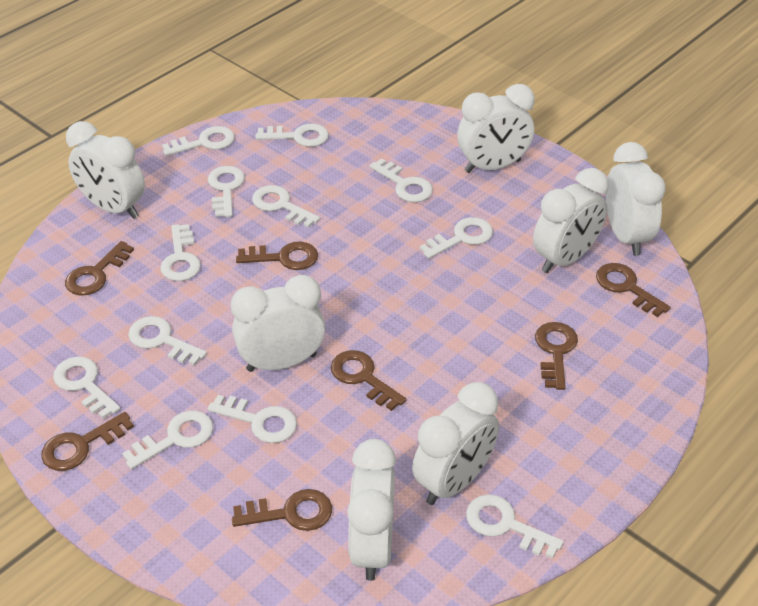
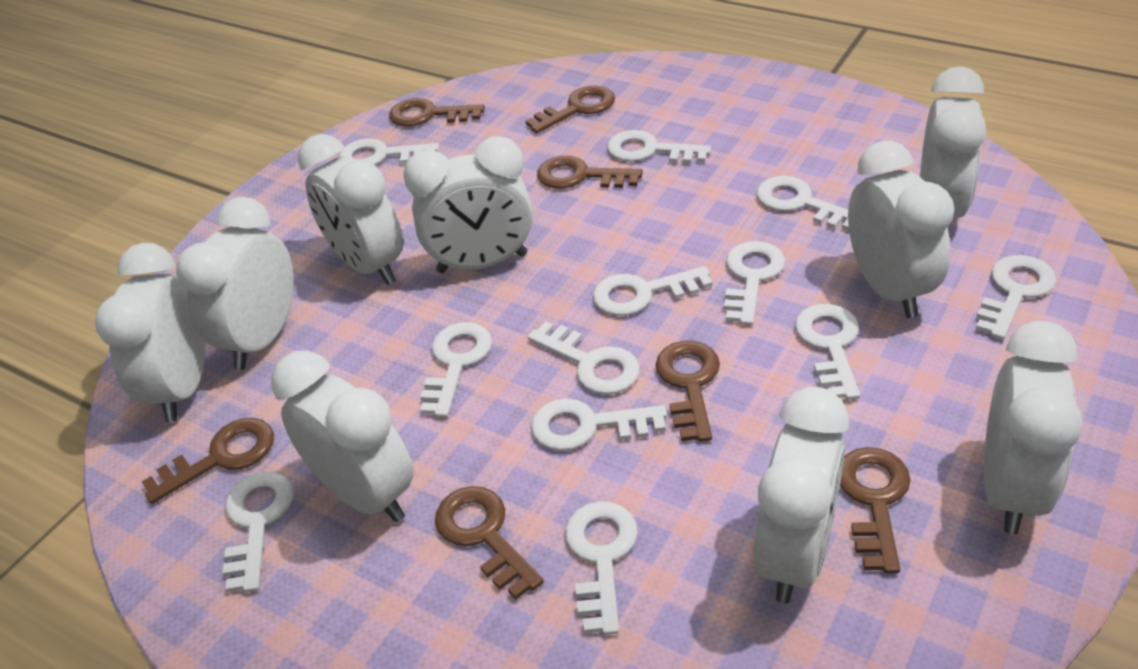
white clock: [66,121,145,219] [231,275,325,372] [347,439,396,581] [412,382,499,505] [457,84,535,173] [533,168,609,273] [606,142,666,256] = 7 -> [95,243,205,422] [176,197,294,370] [271,351,414,522] [298,134,403,285] [403,136,533,273] [754,387,849,604] [848,141,955,318] [920,66,986,219] [984,321,1083,534] = 9

